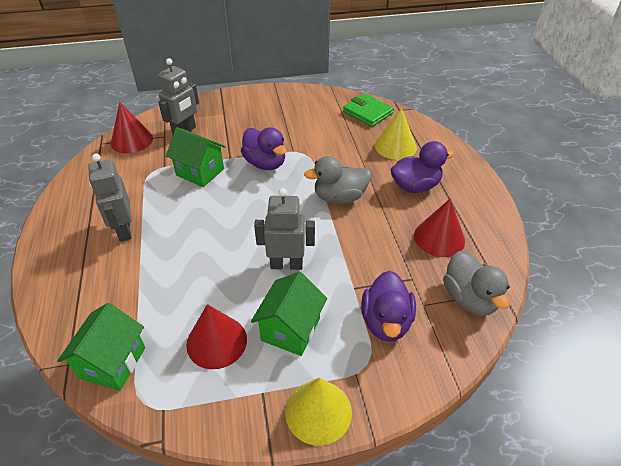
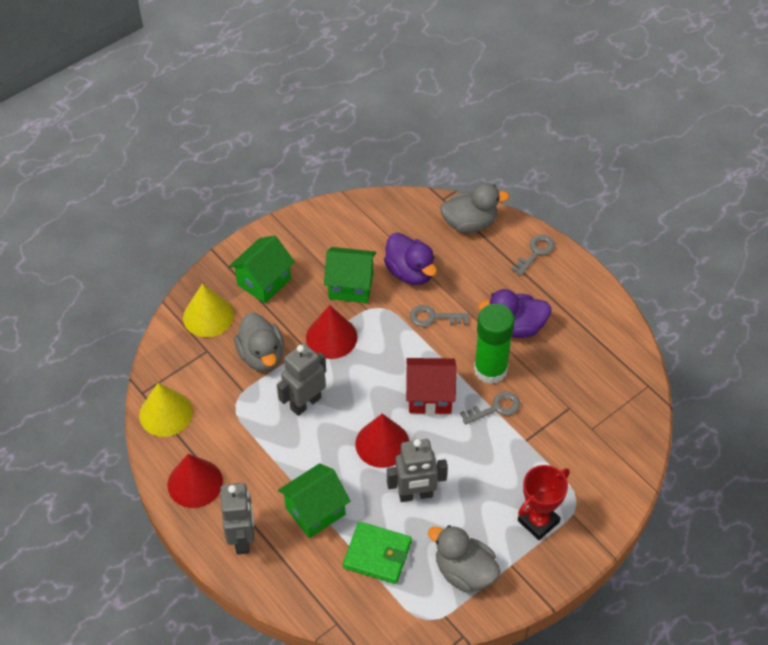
green glue stick: none = 0 -> [474,304,514,384] = 1
grey duck: [304,156,371,204] [443,251,510,316] = 2 -> [234,313,284,372] [428,525,501,593] [440,183,509,233] = 3
grey key: none = 0 -> [410,305,470,327] [460,392,520,425] [511,235,555,276] = 3
purple duck: [241,127,287,170] [361,271,416,342] [391,141,455,193] = 3 -> [384,233,437,285] [478,289,552,338] = 2
red house: none = 0 -> [406,358,456,414] = 1
red trophy: none = 0 -> [518,465,570,540] = 1

